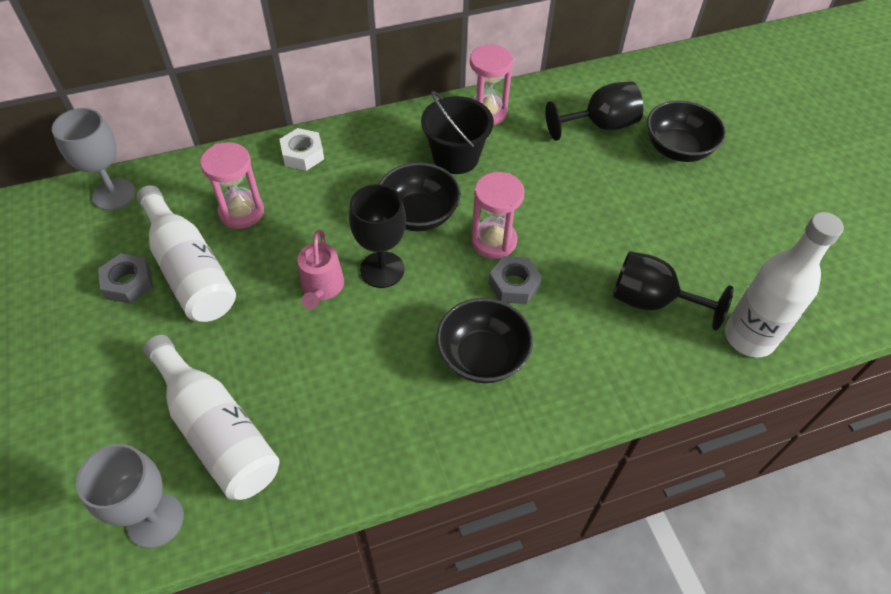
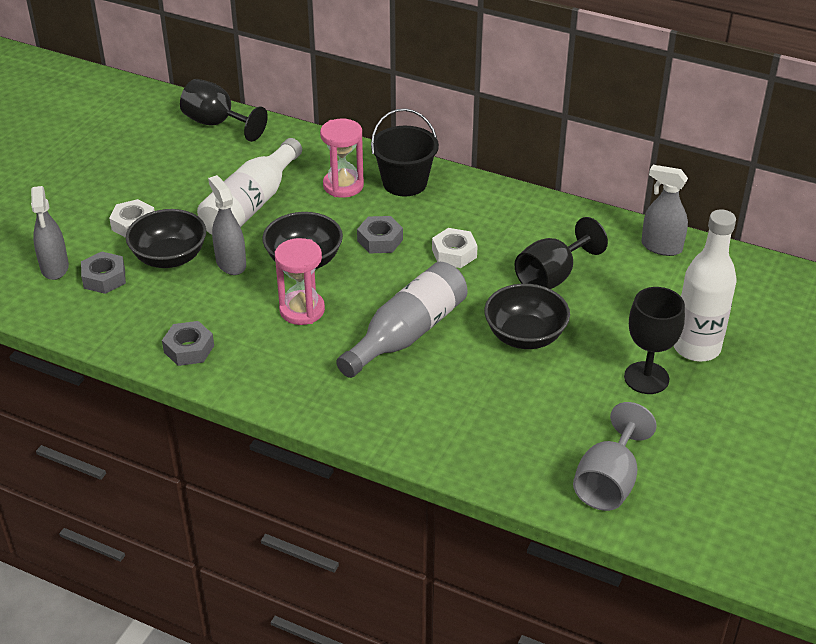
grey bottle: none = 0 -> [336,262,468,378] = 1
grey goblet: [52,108,135,210] [76,444,184,548] = 2 -> [573,402,657,511] = 1
grey nut: [98,253,153,304] [489,256,542,304] = 2 -> [81,251,126,294] [162,321,214,366] [357,216,403,253] = 3
grey spray bottle: none = 0 -> [31,186,69,280] [208,175,246,275] [641,165,688,256] = 3
pink hourglass: [200,142,264,229] [470,45,513,126] [471,172,525,259] = 3 -> [275,238,325,325] [320,119,364,198] = 2
pink watering can: [297,230,344,309] = 1 -> none = 0
white bottle: [136,185,236,322] [143,335,279,500] [725,212,844,358] = 3 -> [197,138,302,235] [674,209,737,362] = 2
white nut: [279,128,324,171] = 1 -> [109,199,154,238] [432,228,478,268] = 2

